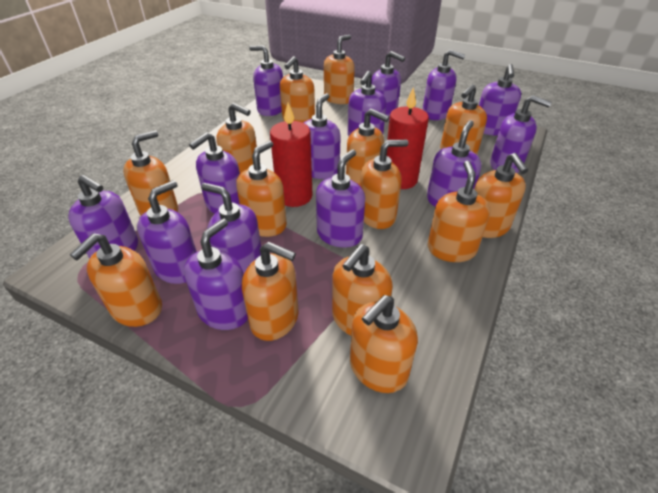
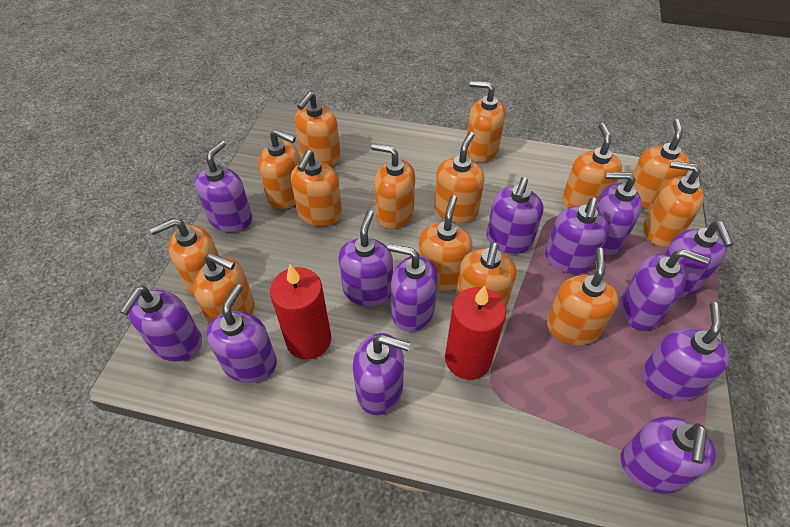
purple soap dispenser: [68,175,138,259] [137,180,197,284] [184,219,248,330] [189,132,240,214] [201,183,261,274] [249,45,283,116] [304,93,340,179] [316,149,365,248] [348,71,386,136] [371,51,405,120] [422,50,465,120] [427,120,481,207] [479,64,521,136] [490,95,552,173] = 14 -> [119,286,202,362] [195,141,252,232] [206,284,277,383] [338,210,393,306] [353,333,410,415] [387,243,438,332] [486,177,544,254] [545,198,610,274] [596,172,642,255] [620,249,710,331] [621,417,716,494] [642,302,730,401] [664,222,734,297] = 13

